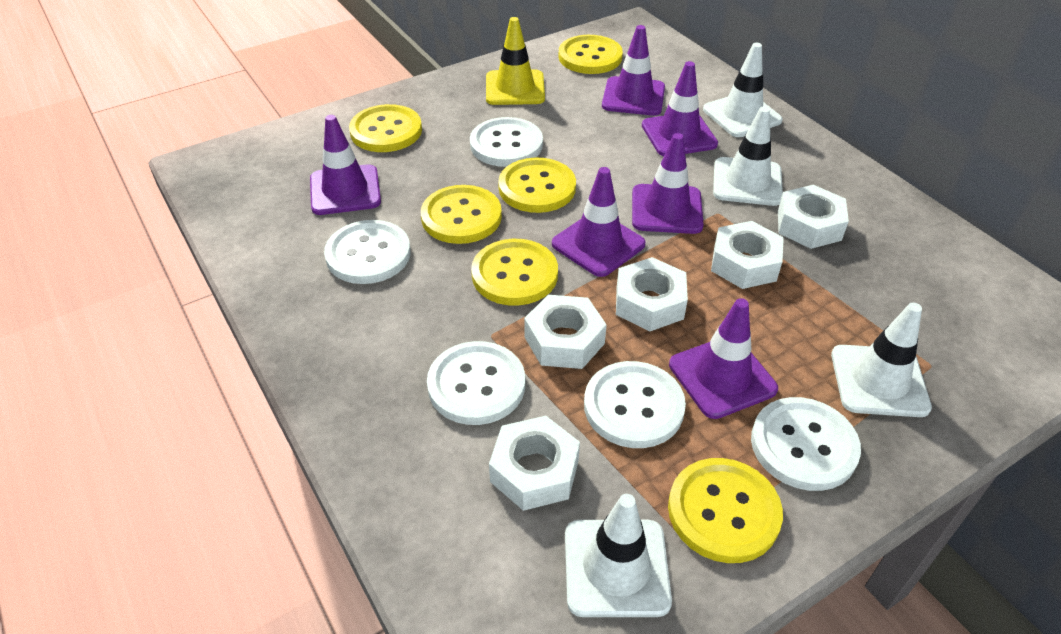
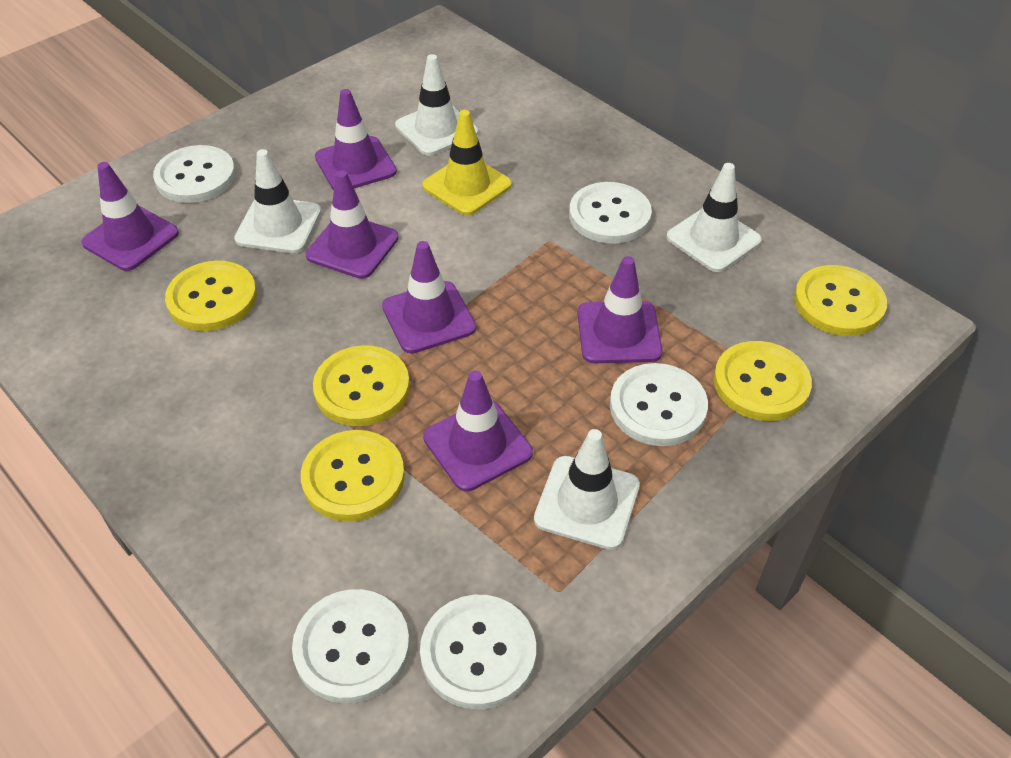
white nut: [489,416,580,511] [524,295,607,369] [616,257,688,331] [711,221,784,289] [778,185,849,249] = 5 -> none = 0
yellow button: [349,104,422,152] [421,185,502,244] [471,239,558,306] [498,157,576,213] [558,35,623,74] [668,458,783,563] = 6 -> [165,261,257,331] [301,430,405,522] [313,345,410,426] [714,341,812,421] [794,265,887,336] = 5

